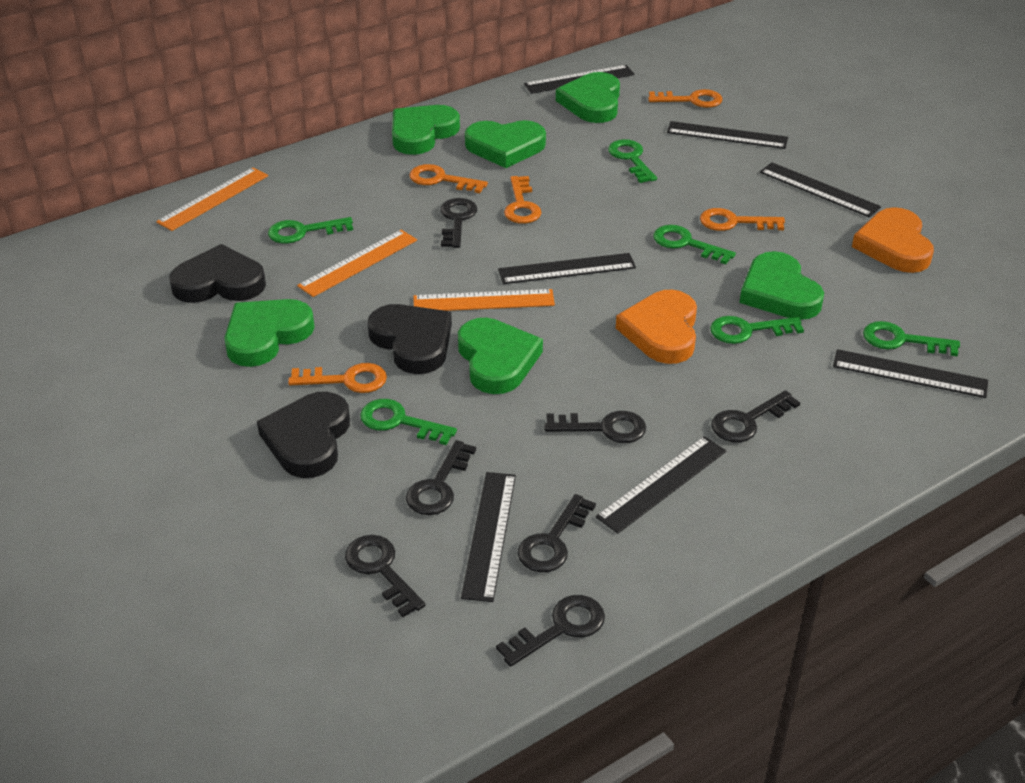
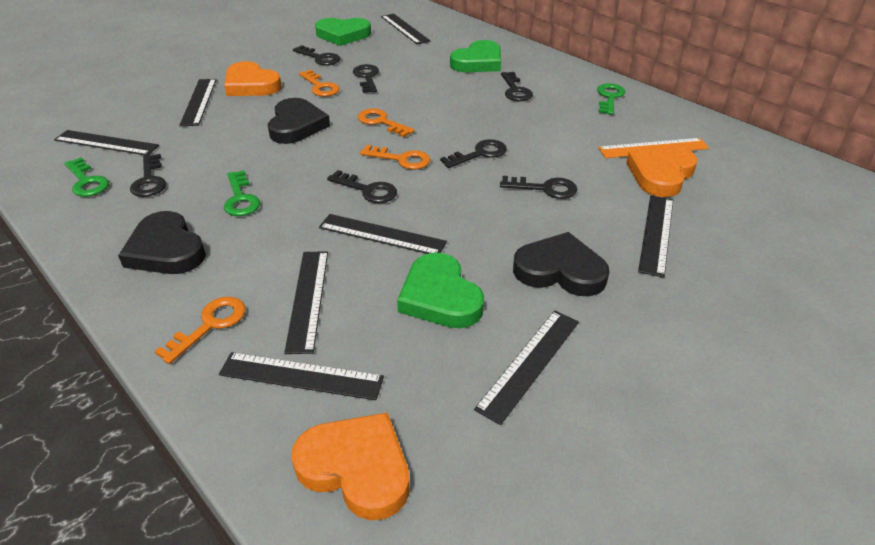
black ruler: [461,472,516,602] [498,253,636,284] [524,65,635,94] [595,436,726,534] [667,121,788,149] [760,162,881,218] [833,349,988,398] = 7 -> [54,130,159,155] [179,79,216,126] [219,352,384,400] [284,251,328,354] [319,214,447,254] [381,14,430,44] [474,310,579,425] [638,196,673,277] = 8
green heart: [224,299,315,367] [392,105,460,155] [458,318,543,394] [465,120,546,168] [556,72,620,123] [739,251,824,320] = 6 -> [315,18,371,46] [397,253,484,328] [450,40,501,73] = 3
green key: [268,217,353,244] [360,399,457,445] [608,139,657,183] [653,225,736,264] [710,316,804,344] [863,321,960,356] = 6 -> [65,157,109,197] [224,170,260,216] [597,83,625,115] = 3
orange heart: [616,290,697,364] [852,207,934,273] = 2 -> [224,61,282,96] [291,412,410,520] [626,146,698,197] = 3
orange key: [288,363,387,393] [409,164,488,193] [504,176,542,224] [648,89,722,108] [700,208,785,231] = 5 -> [154,297,246,364] [299,70,340,97] [358,108,415,137] [360,145,430,170] = 4
orange ruler: [156,167,268,231] [297,230,417,297] [413,289,555,311] = 3 -> [598,138,709,158] = 1

